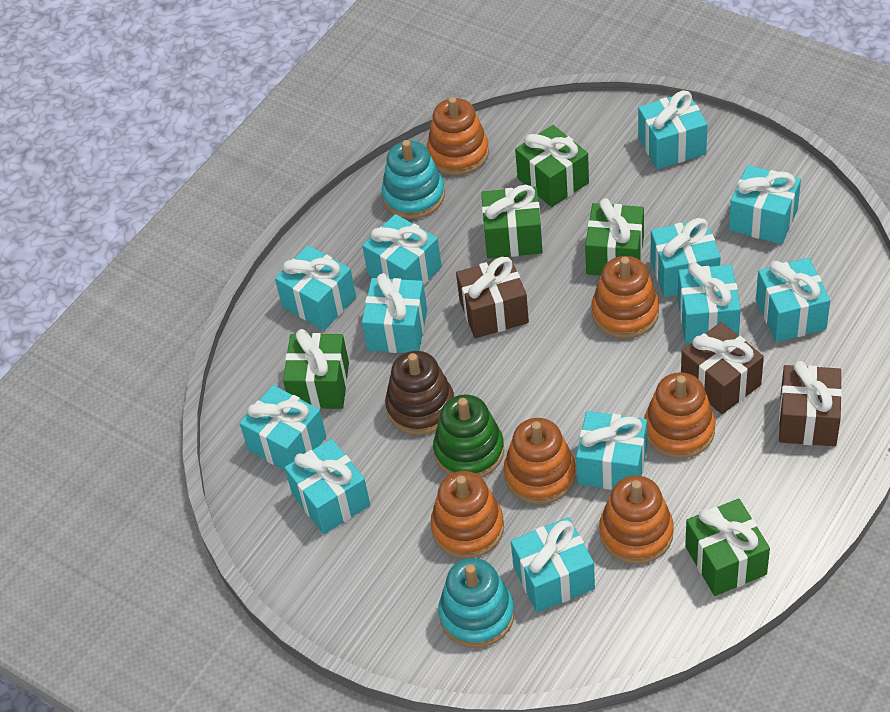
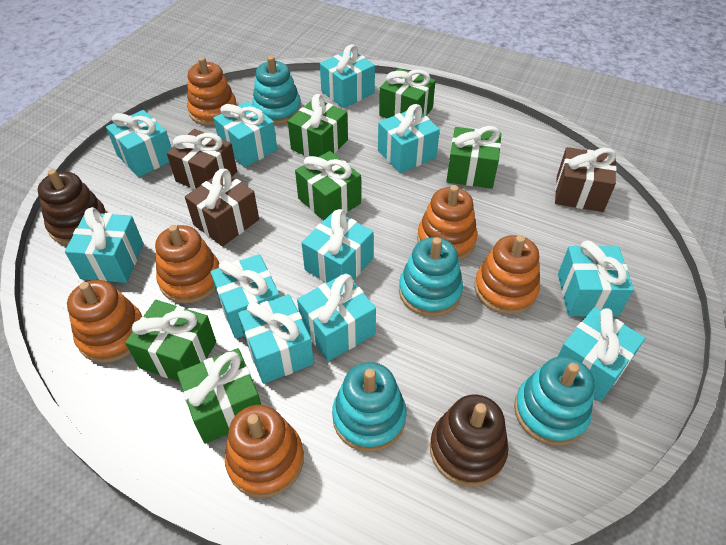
brown stacking toy: [385,351,454,435] = 1 -> [38,169,107,245] [430,395,508,487] = 2
green gift: [283,329,349,409] [481,185,542,258] [515,125,589,207] [585,198,644,276] [685,499,770,596] = 5 -> [125,300,216,382] [177,348,261,444] [288,94,348,157] [295,151,361,221] [379,68,436,118] [446,126,501,189] = 6
green stacking toy: [433,395,504,478] = 1 -> none = 0
turquoise gift: [240,385,326,470] [275,246,356,330] [285,439,370,534] [362,214,442,285] [362,273,427,353] [511,517,595,612] [576,411,647,490] [638,91,708,169] [651,218,721,297] [678,263,741,343] [729,165,801,244] [756,258,830,342] = 12 -> [65,207,144,283] [106,110,171,177] [210,254,280,339] [213,101,277,167] [238,294,314,384] [297,273,376,361] [301,209,374,283] [320,44,375,108] [378,104,440,173] [558,240,634,317] [558,307,645,402] = 11
turquoise stacking toy: [381,140,445,219] [438,558,515,648] = 2 -> [252,56,301,125] [332,362,406,452] [399,237,463,317] [514,356,594,446] = 4

